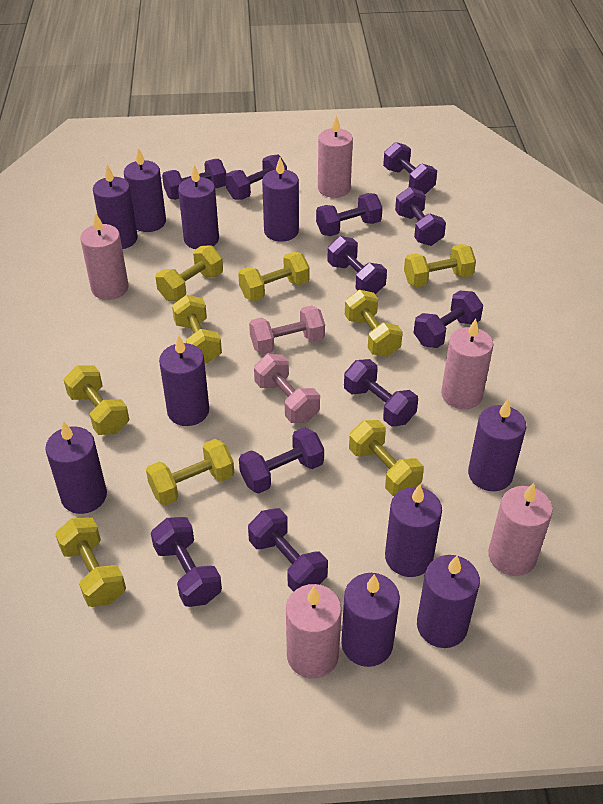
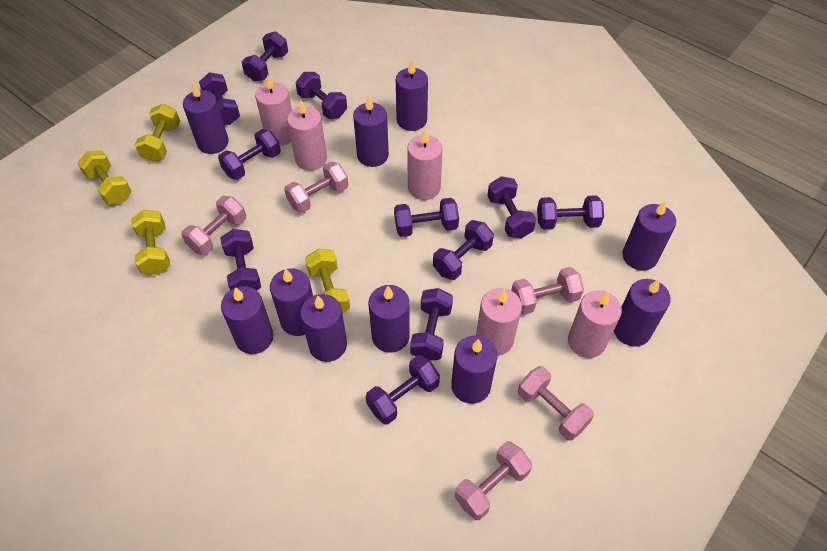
pink dumbbell: [249,305,325,355] [254,354,320,423] = 2 -> [181,196,246,255] [284,161,348,213] [454,441,532,520] [511,267,584,315] [518,366,594,441] = 5
yellow dumbbell: [55,517,126,607] [64,366,129,435] [146,439,234,505] [155,245,223,301] [172,295,222,363] [238,252,310,301] [345,290,403,357] [349,420,424,496] [404,244,476,287] = 9 -> [77,150,132,205] [131,210,170,275] [135,104,180,162] [305,249,350,313] = 4

